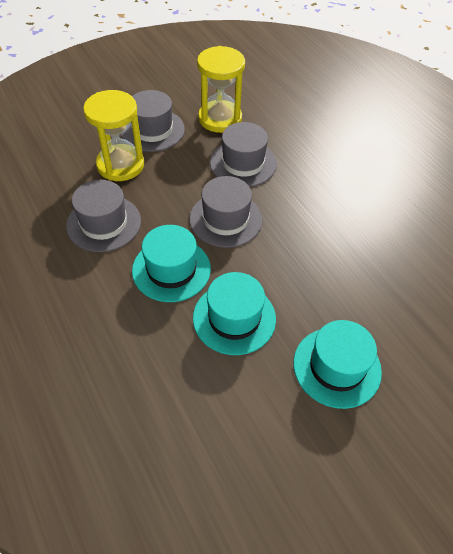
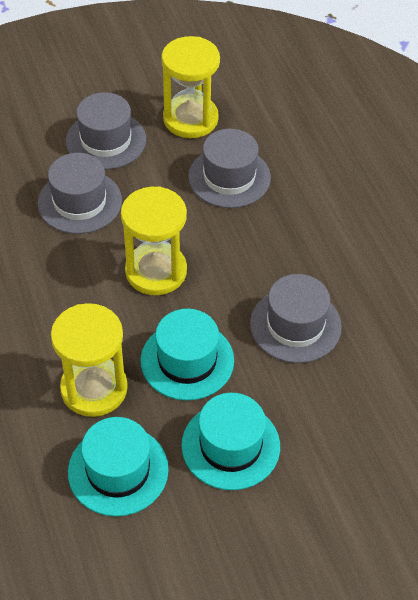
yellow hourglass: [83,90,144,181] [197,46,245,133] = 2 -> [51,303,128,417] [121,186,187,295] [161,36,220,138] = 3

